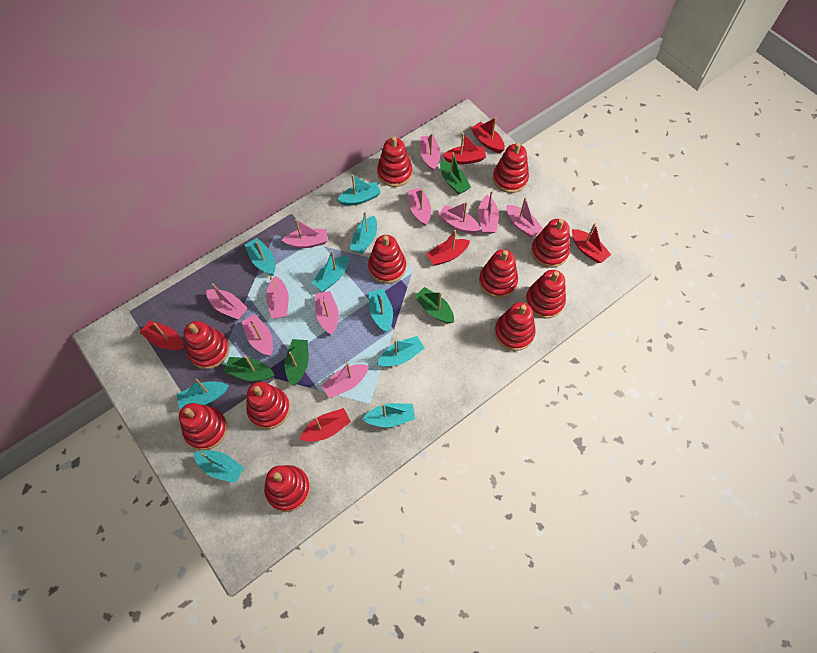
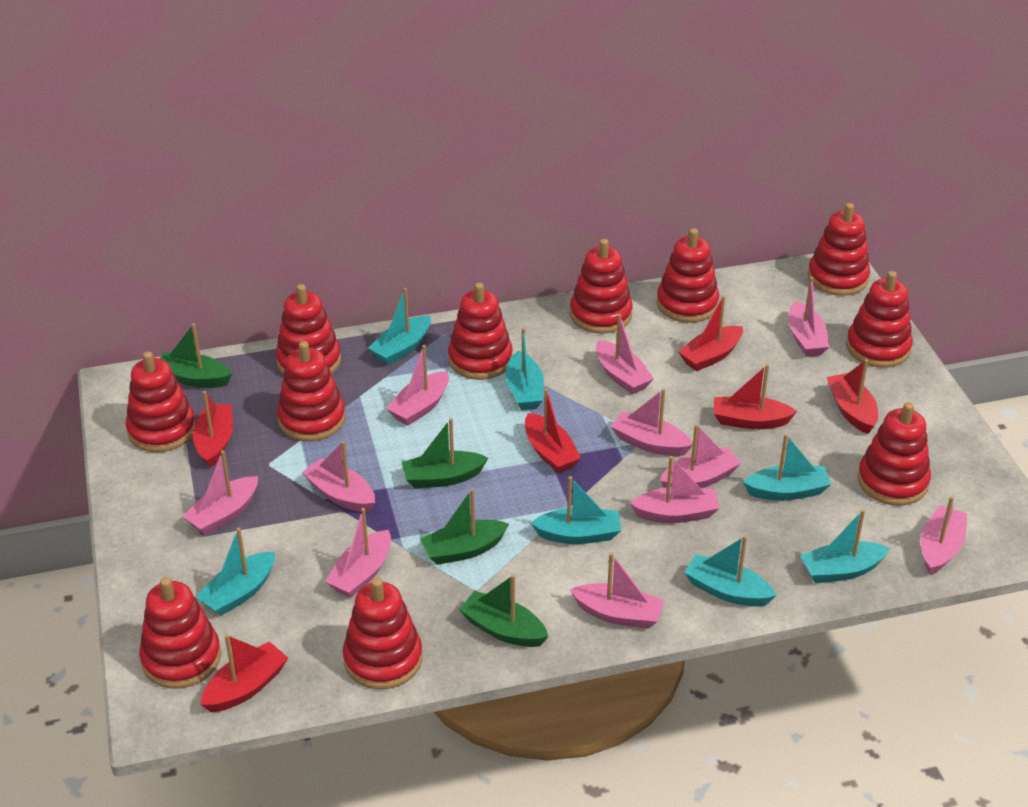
turquoise boat: [176,379,229,409] [194,451,244,483] [245,238,275,276] [312,251,349,291] [337,174,381,206] [350,211,377,254] [362,403,415,427] [369,289,393,332] [377,336,424,367] = 9 -> [196,528,275,616] [368,288,431,365] [505,328,544,410] [531,476,621,544] [684,535,777,607] [743,434,832,501] [800,509,890,583] = 7

